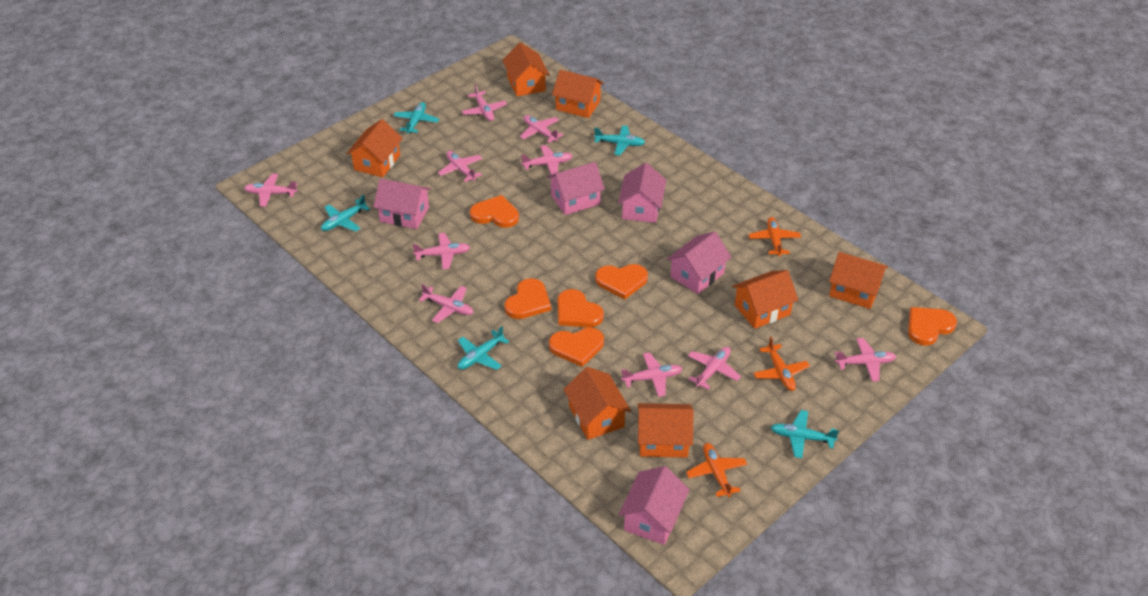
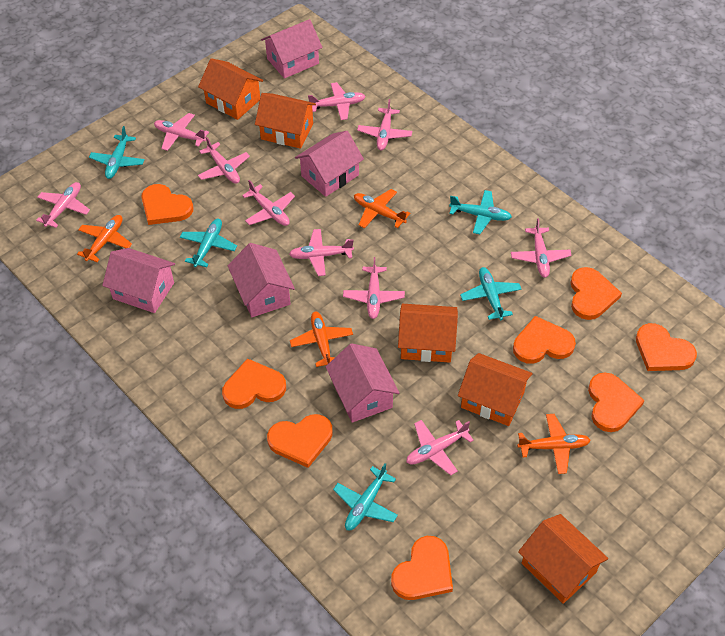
orange heart: [470,195,519,228] [504,278,551,319] [549,327,604,367] [557,289,604,327] [595,264,648,299] [908,307,957,345] = 6 -> [141,184,194,225] [222,358,286,409] [267,414,333,468] [391,536,453,600] [513,316,576,364] [570,267,622,320] [588,373,645,432] [636,323,697,371] = 8
orange house: [346,119,403,177] [502,43,550,96] [552,70,604,118] [563,367,631,440] [637,403,693,458] [732,270,798,329] [829,252,888,309] = 7 -> [198,58,263,120] [255,93,316,149] [398,304,458,362] [458,353,532,426] [518,514,608,604] = 5
orange plane: [686,443,747,497] [749,217,801,257] [753,337,810,391] = 3 -> [77,215,132,262] [290,311,353,367] [354,189,410,228] [517,414,590,474] = 4

